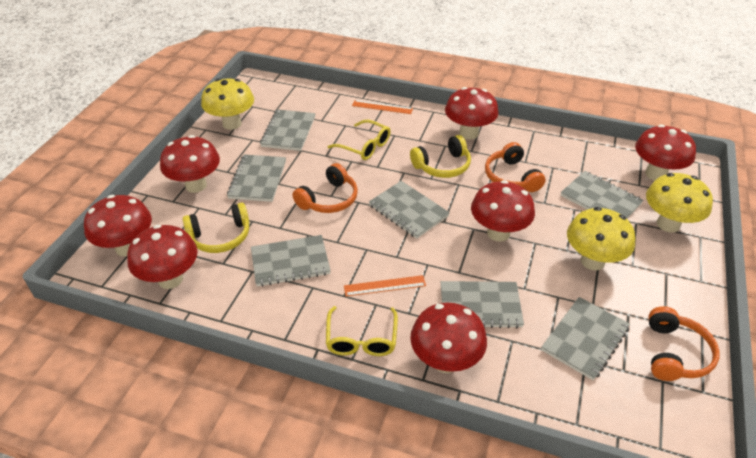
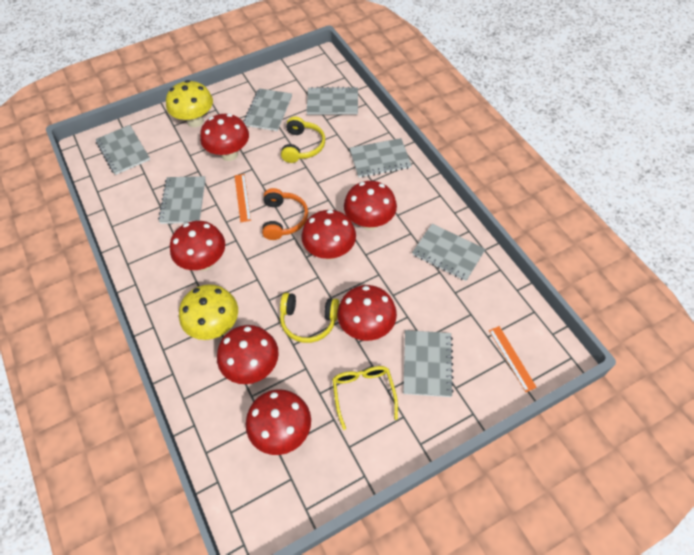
orange headphones: [293,163,358,213] [485,142,546,192] [648,306,720,381] = 3 -> [262,188,308,240] = 1
yellow glasses: [326,306,398,356] [328,120,390,160] = 2 -> [332,366,398,430] = 1
yellow mushroom: [201,78,254,130] [567,207,635,270] [646,173,713,233] = 3 -> [166,80,213,127] [179,284,238,340] = 2

